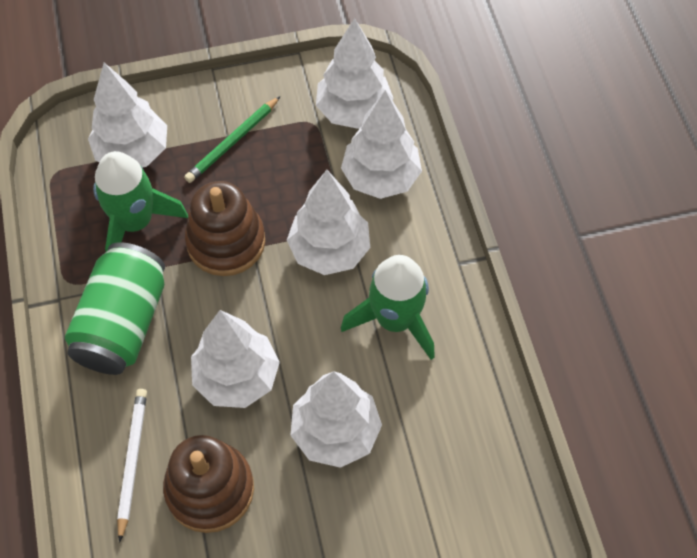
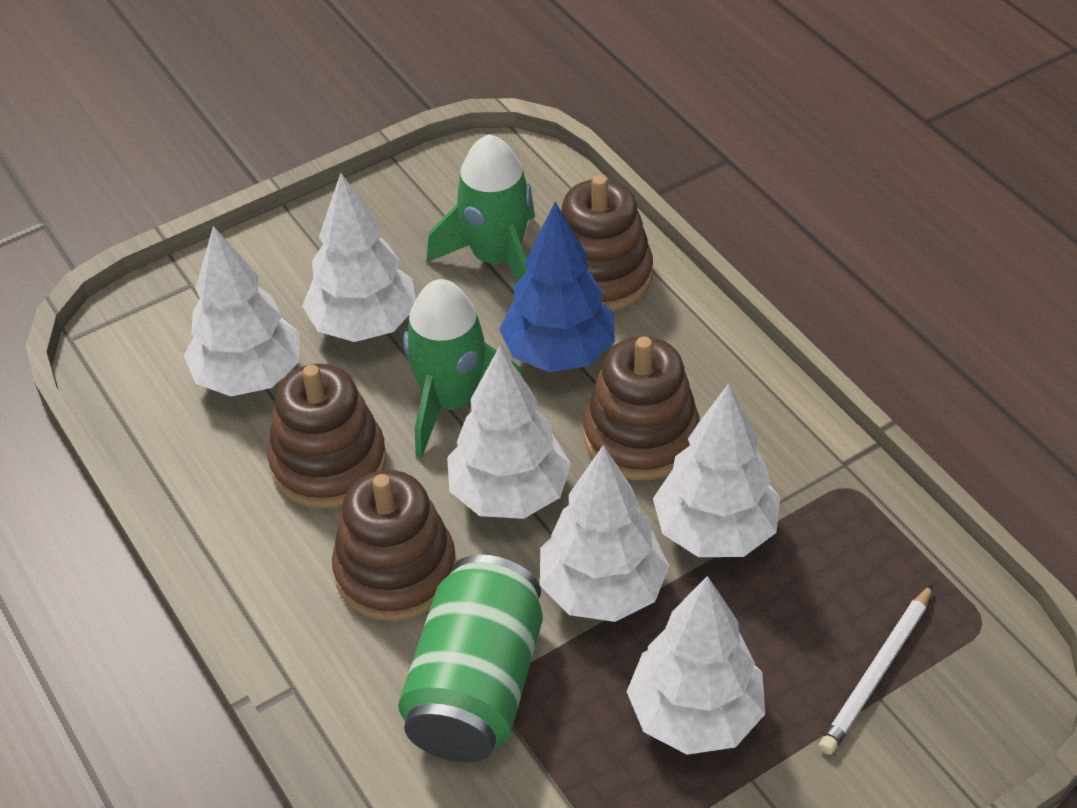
blue tree: none = 0 -> [499,202,615,372] = 1
brown stacking toy: [163,435,254,533] [185,181,265,276] = 2 -> [267,364,386,509] [332,470,456,621] [561,175,653,312] [584,336,700,480] = 4
green pencil: [184,96,280,183] = 1 -> none = 0

